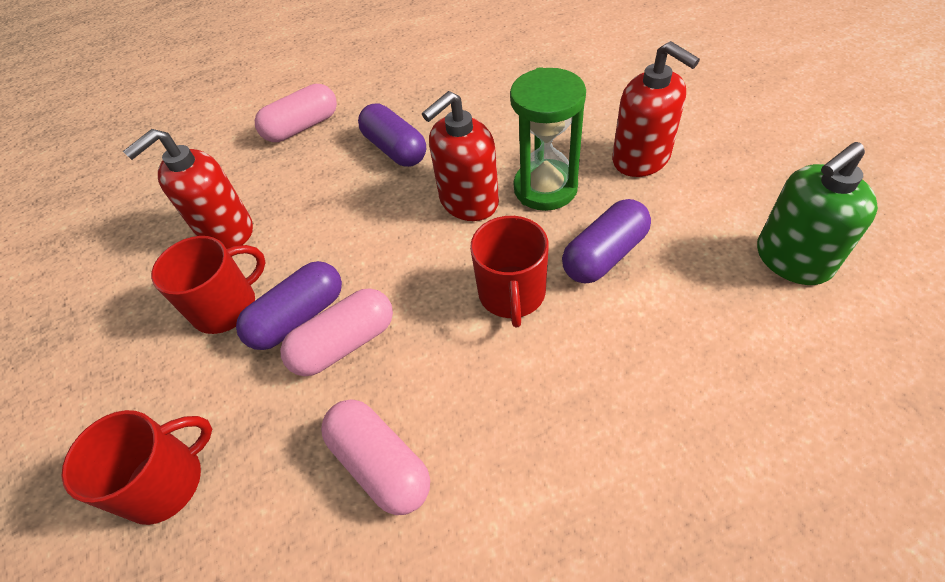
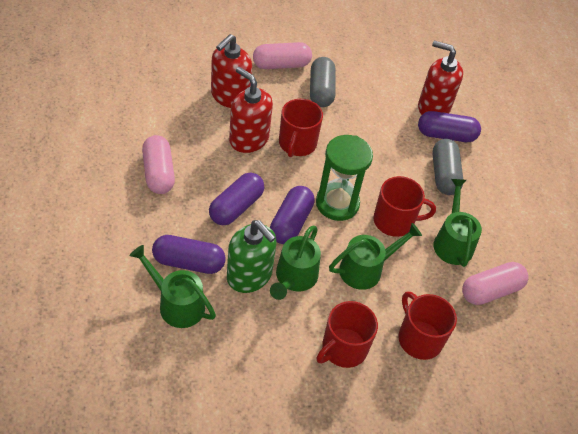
green watering can: none = 0 -> [130,245,216,328] [270,226,321,300] [329,223,422,290] [434,179,482,267] = 4
grey capsule: none = 0 -> [310,57,336,107] [432,139,463,195] = 2
purple capsule: [236,261,342,350] [358,104,426,167] [562,199,651,283] = 3 -> [152,235,226,274] [209,173,264,225] [270,186,315,244] [418,111,481,142] = 4
red mug: [62,410,212,525] [151,236,266,334] [470,216,549,327] = 3 -> [279,99,323,157] [316,301,378,368] [373,176,436,237] [399,291,457,360] = 4

